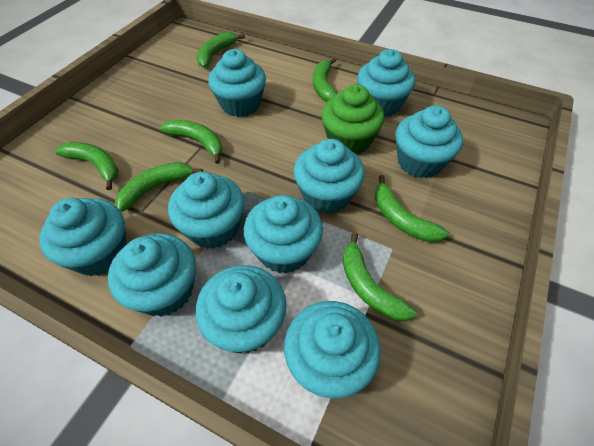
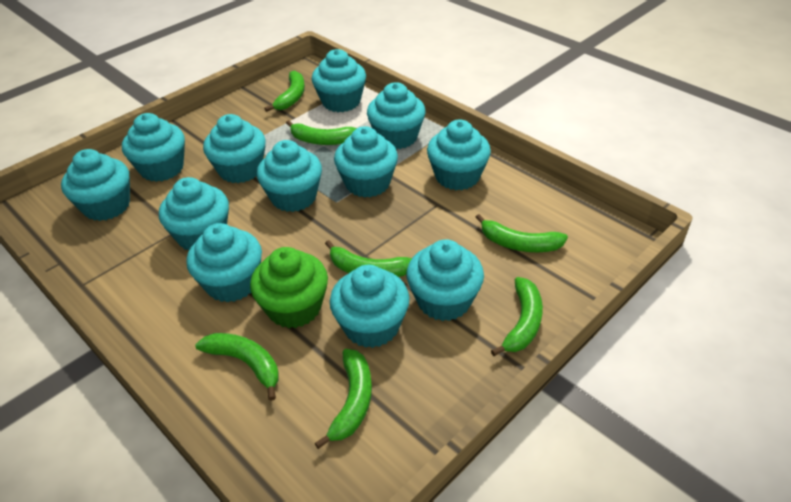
turquoise cupcake: [39,198,127,276] [108,233,196,317] [168,172,245,249] [196,265,287,353] [208,49,266,117] [244,195,323,273] [284,301,381,398] [294,139,365,214] [357,49,415,117] [395,105,463,178] = 10 -> [61,149,130,221] [122,113,185,182] [159,177,229,250] [187,223,262,303] [203,114,266,183] [257,140,322,212] [312,49,366,112] [330,265,410,348] [334,126,398,198] [367,82,426,149] [407,239,484,321] [427,119,491,190] = 12

